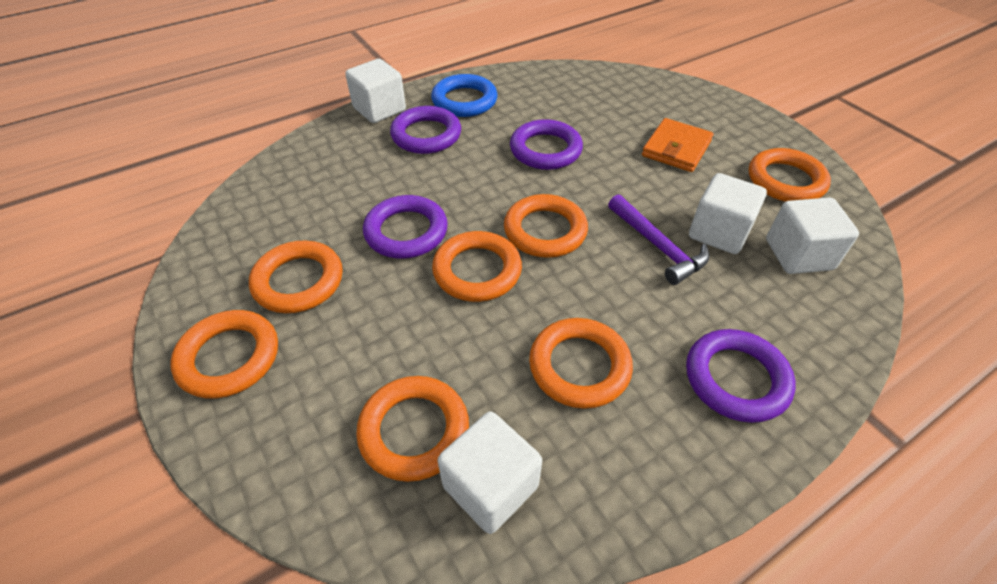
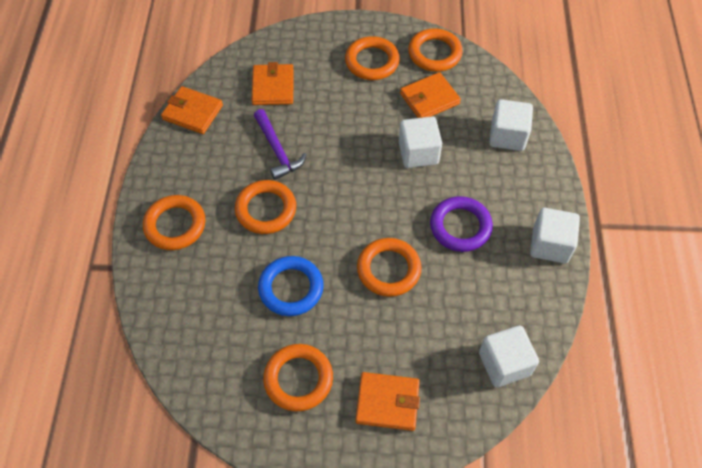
orange ring: [170,310,278,399] [249,241,343,313] [356,376,469,482] [432,231,522,302] [504,194,588,258] [529,318,633,409] [749,148,831,202] = 7 -> [143,195,206,250] [235,180,296,234] [263,344,333,411] [345,36,400,80] [357,238,422,297] [408,28,463,72] = 6
orange wallet: [642,118,713,172] = 1 -> [161,86,223,134] [251,62,294,105] [355,372,420,431] [400,72,461,118] = 4
purple ring: [363,195,448,259] [390,106,461,154] [510,119,583,170] [686,329,796,423] = 4 -> [430,196,493,252] = 1

